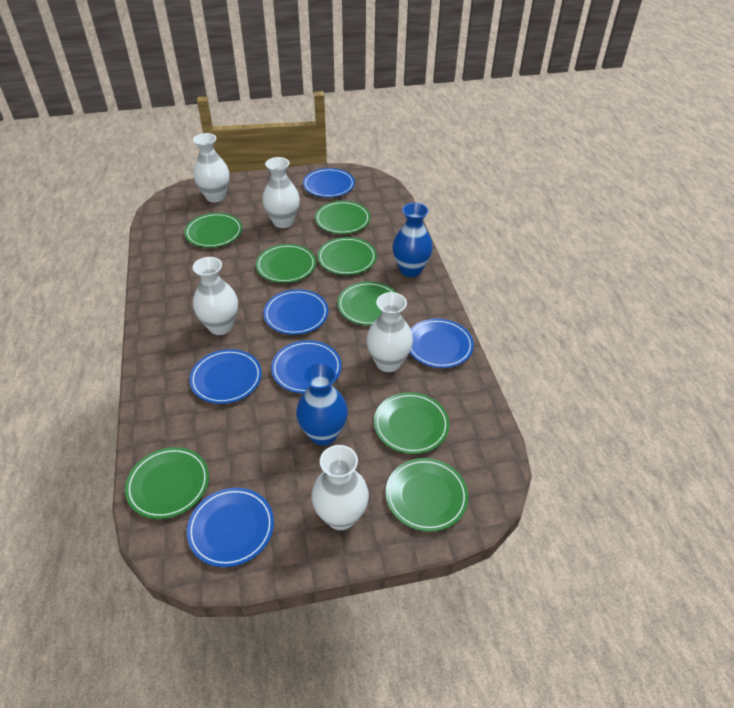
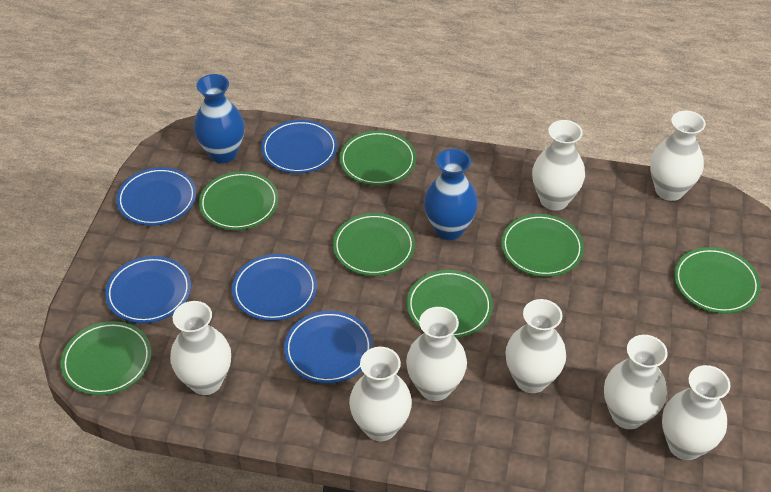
blue plate: [187,488,274,567] [189,349,262,404] [263,289,328,335] [271,340,342,393] [303,168,355,197] [410,319,474,368] = 6 -> [105,256,191,323] [116,167,196,226] [232,254,317,321] [261,120,337,174] [284,311,373,384] = 5
green plate: [125,447,209,519] [185,213,242,248] [256,244,316,283] [315,201,370,234] [317,237,377,275] [337,282,397,326] [374,392,449,454] [386,458,468,532] = 8 -> [61,321,152,396] [199,171,279,230] [333,213,415,276] [339,131,416,186] [407,270,493,338] [501,214,584,277] [674,247,761,314] = 7
white vase: [193,133,230,202] [193,257,238,335] [262,157,300,228] [311,445,369,530] [366,292,413,372] = 5 -> [170,301,231,395] [349,347,412,441] [406,307,467,401] [505,299,566,393] [532,120,585,211] [604,335,668,429] [650,111,706,201] [662,365,731,460] = 8

